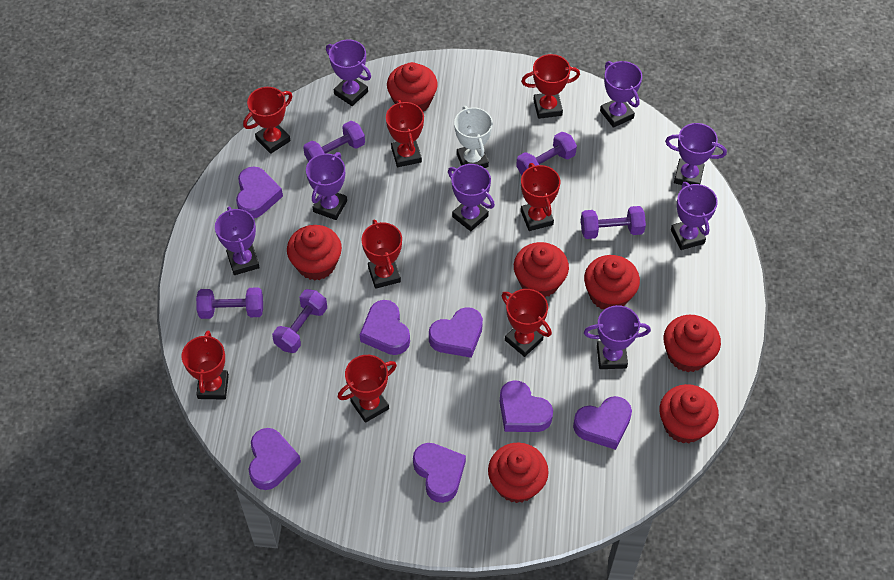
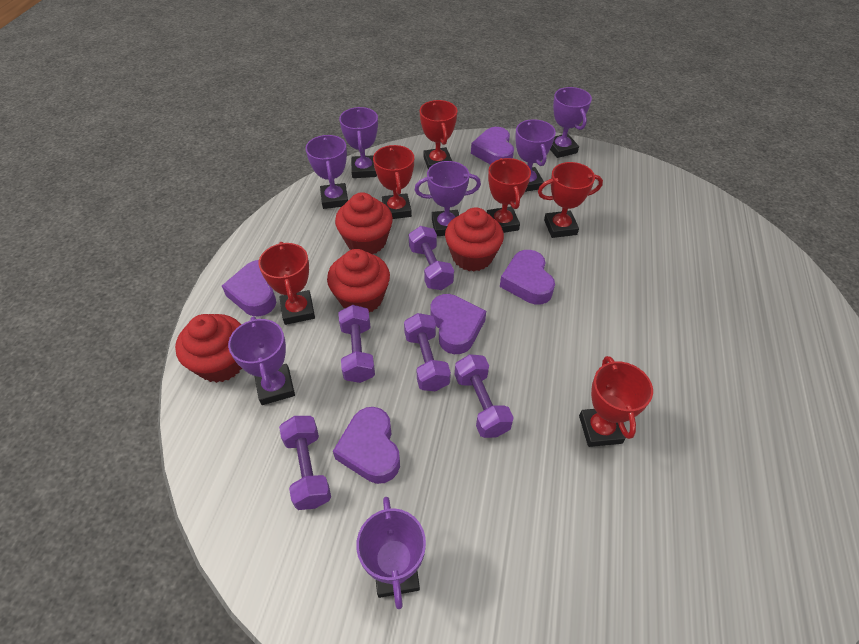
purple heart: [236,167,283,218] [248,428,301,490] [360,300,410,355] [413,443,466,503] [429,307,483,358] [500,380,553,432] [573,396,632,450] = 7 -> [222,260,276,317] [333,407,400,484] [431,294,486,354] [471,127,514,165] [500,250,555,305] = 5
purple trophy: [215,207,260,275] [306,152,347,220] [326,39,371,106] [448,164,495,231] [584,305,651,369] [600,61,642,128] [665,123,727,185] [671,182,718,250] = 8 -> [228,317,295,405] [306,135,348,209] [339,107,378,178] [356,497,426,609] [415,161,481,236] [515,119,556,192] [550,87,592,158] = 7
red cupcake: [287,225,342,280] [387,62,438,111] [488,442,549,503] [514,242,569,297] [584,255,640,309] [660,384,719,444] [664,315,721,372] = 7 -> [175,314,242,383] [327,249,390,312] [335,192,393,254] [445,207,504,271] = 4
red trophy: [182,331,229,400] [243,87,292,154] [337,355,397,423] [361,219,402,289] [386,100,424,167] [502,289,552,357] [521,54,580,119] [521,163,560,231] = 8 -> [258,242,315,325] [373,145,414,219] [420,100,457,169] [487,158,531,233] [538,162,603,238] [579,356,653,447] = 6
white trophy: [454,106,493,168] = 1 -> none = 0

